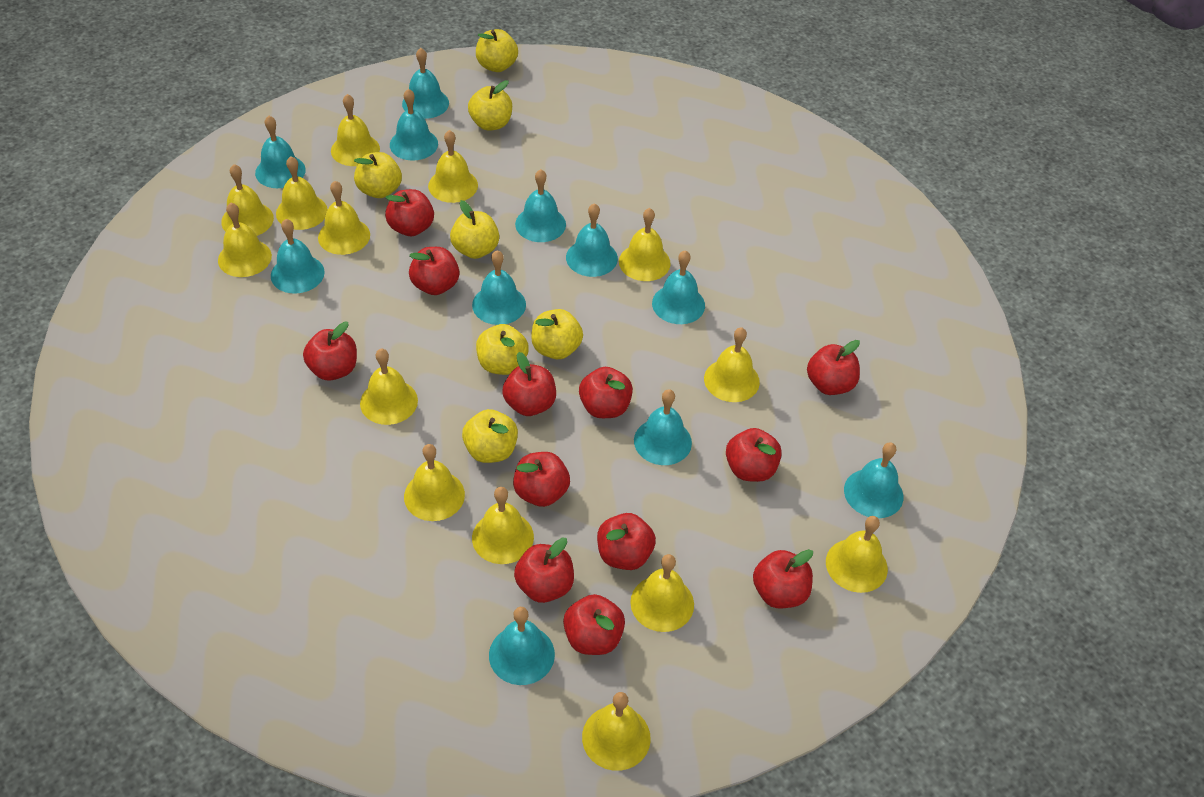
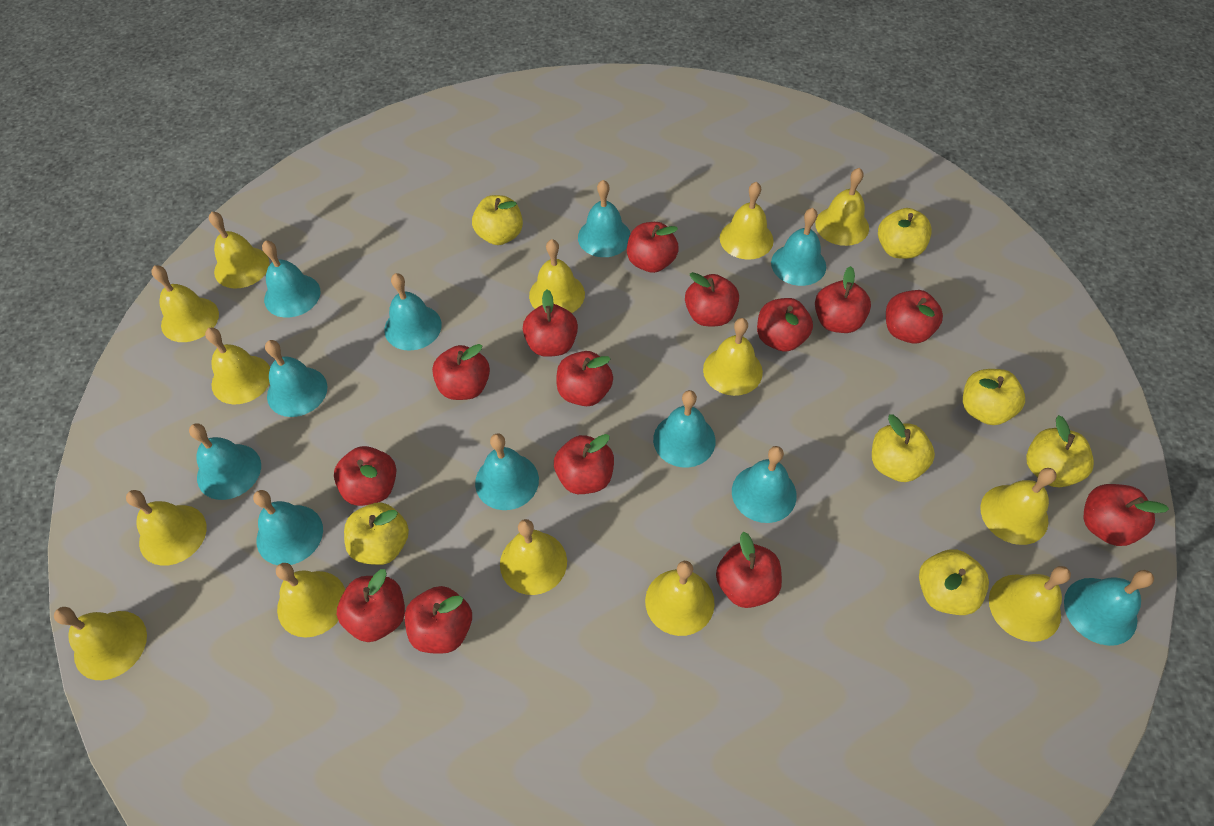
red apple: [303,322,357,380] [385,189,434,236] [409,247,460,295] [502,352,556,416] [513,452,570,507] [514,538,574,603] [563,594,625,655] [579,367,633,418] [597,513,656,570] [726,428,782,482] [753,549,813,608] [807,340,860,395] = 12 -> [334,446,396,506] [337,569,405,642] [405,586,472,654] [432,344,490,400] [523,290,578,357] [554,434,614,494] [556,351,613,406] [627,222,679,273] [685,272,739,326] [716,532,782,608] [757,298,813,352] [815,266,871,333] [886,290,943,343] [1084,484,1169,546] = 14

